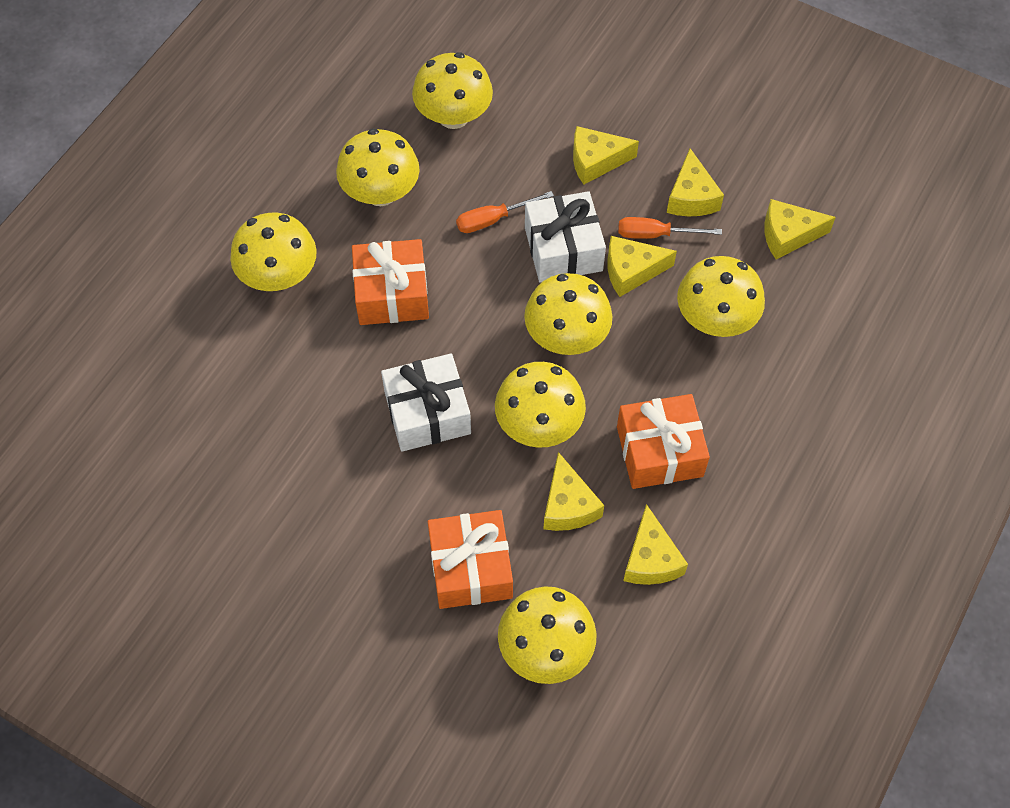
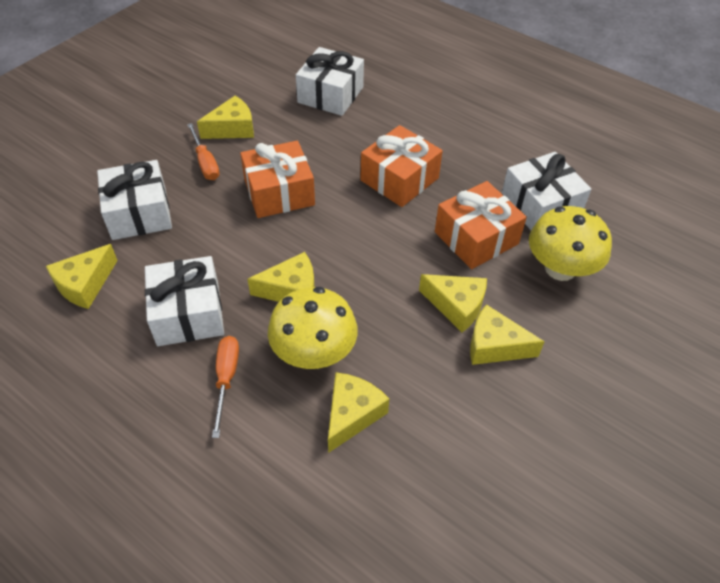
white gift: [381,353,471,452] [525,191,606,283] = 2 -> [97,160,172,240] [145,256,224,346] [296,47,364,116] [501,152,591,230] = 4
yellow mushroom: [230,213,317,291] [336,129,420,206] [412,52,493,129] [495,362,586,448] [498,586,597,684] [524,273,612,355] [677,256,765,337] = 7 -> [268,287,358,369] [529,206,612,281] = 2

